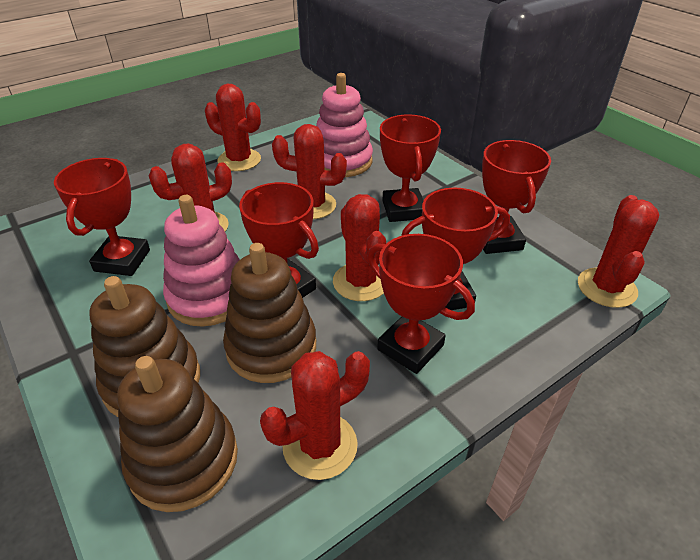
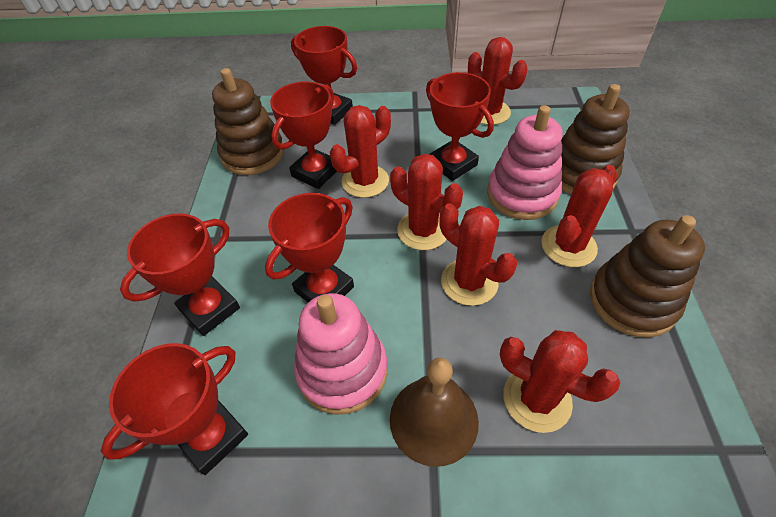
brown bell: none = 0 -> [390,357,479,467] = 1

